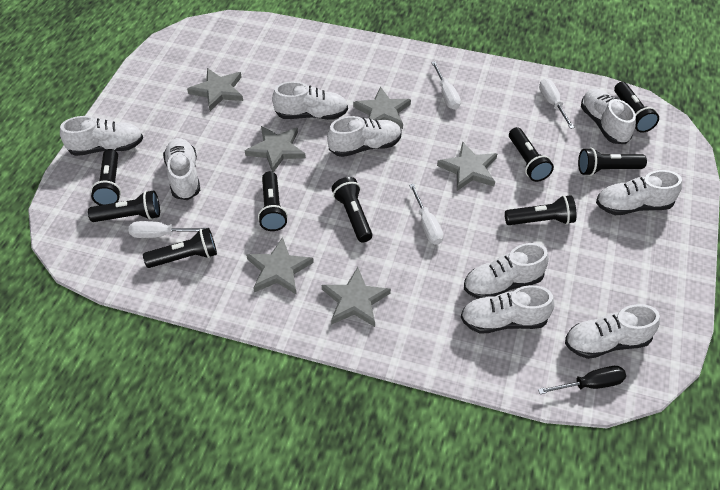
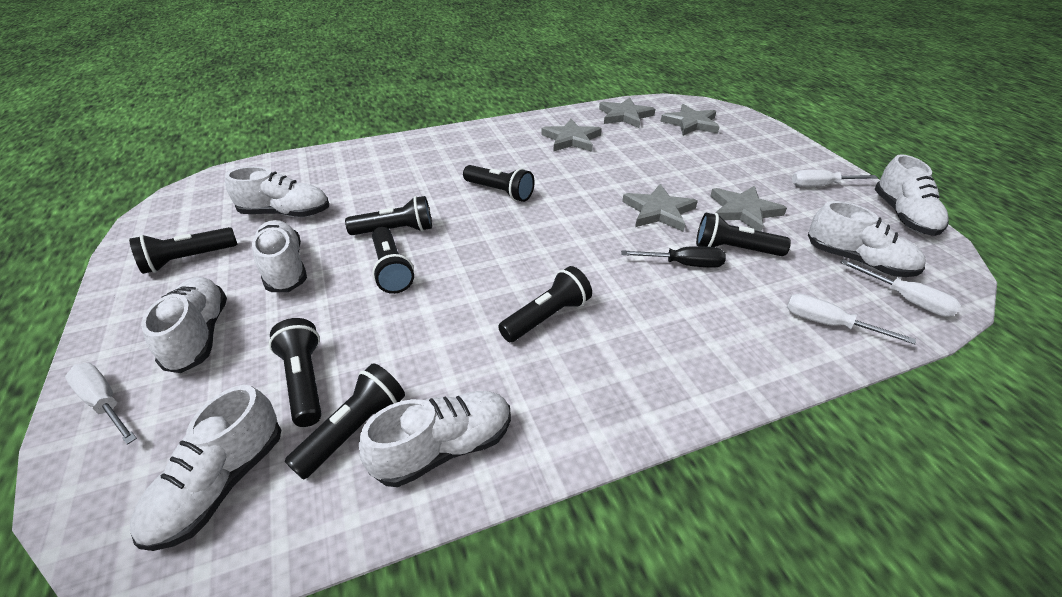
black flashlight: [88,191,160,222] [91,149,121,205] [143,228,217,268] [258,171,288,231] [332,177,373,242] [505,195,577,225] [509,127,554,182] [578,148,647,176] [614,82,659,133] = 9 -> [129,227,237,274] [269,318,322,427] [285,363,405,480] [345,196,432,235] [372,227,414,294] [463,165,534,202] [498,266,592,342] [696,213,791,256] = 8
grey star: [187,68,243,111] [245,126,306,172] [246,237,314,295] [322,267,391,327] [353,86,411,129] [437,141,497,191] = 6 -> [541,119,602,152] [599,98,655,128] [622,184,698,232] [660,104,720,136] [710,186,787,231] = 5
white shoe: [60,116,143,156] [163,138,200,200] [272,81,348,120] [327,116,402,157] [461,285,554,333] [464,243,549,299] [565,304,660,359] [581,89,636,144] [596,170,682,215] = 9 -> [130,385,281,551] [141,277,227,373] [225,166,329,217] [252,220,307,292] [359,391,511,487] [808,201,926,277] [874,154,949,236] = 7

